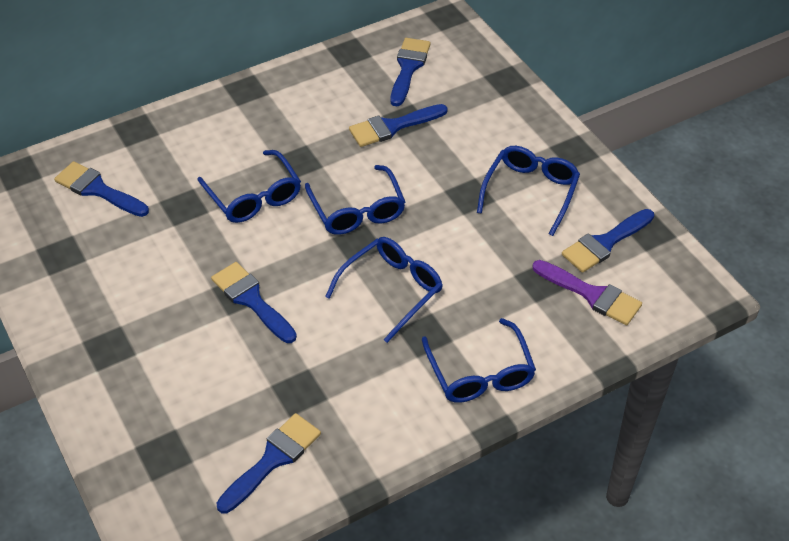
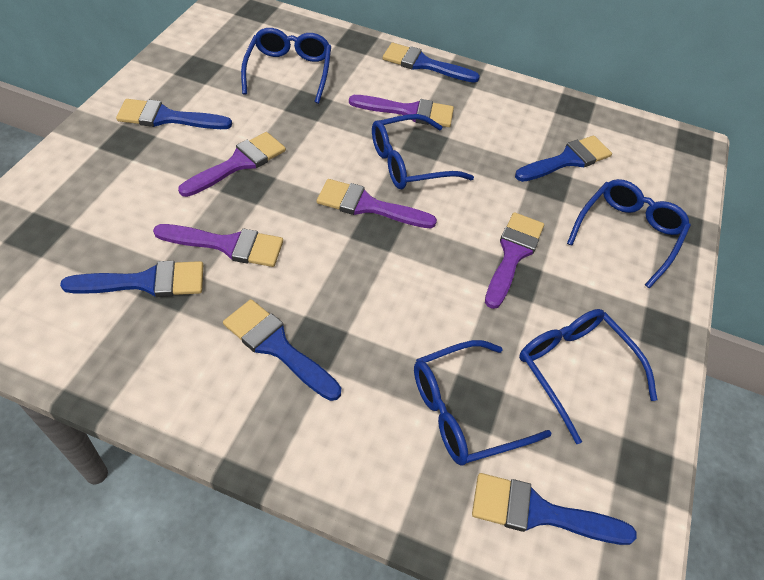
purple brush: [532,260,642,325] = 1 -> [153,224,283,267] [178,132,286,197] [317,179,437,228] [349,95,454,127] [485,212,544,309] = 5

